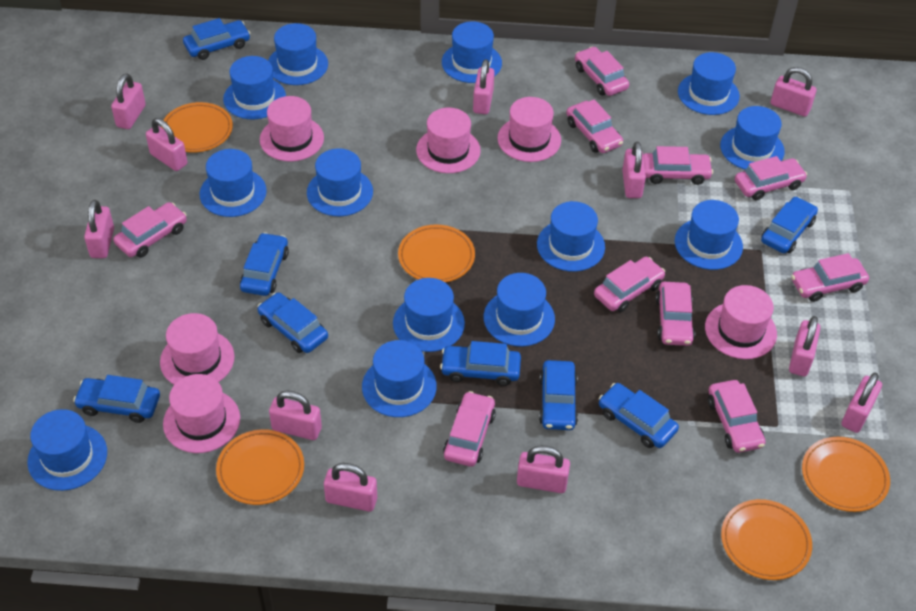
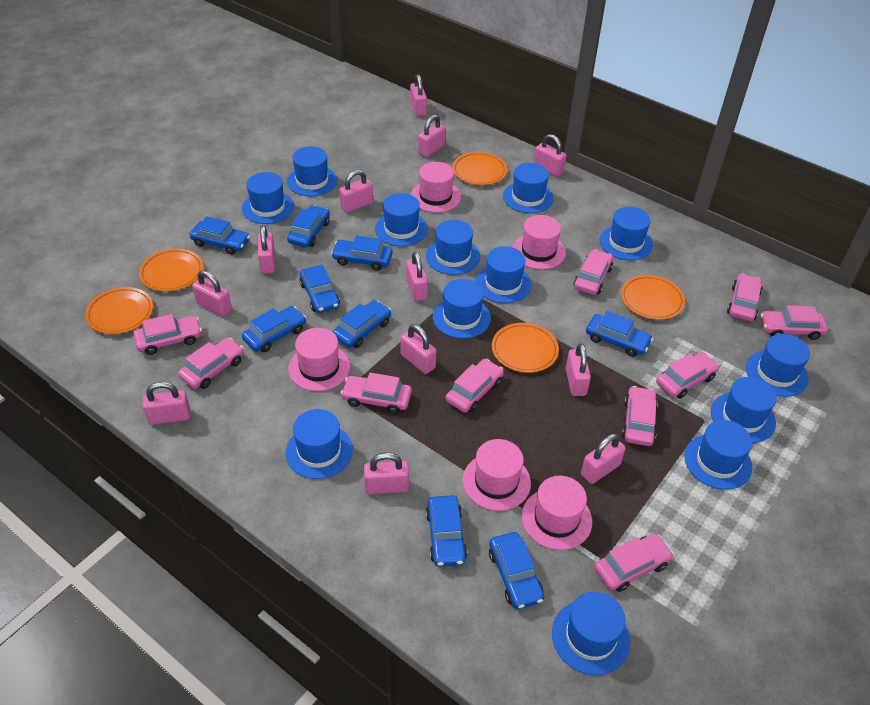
blue car: [73,375,160,423] [183,18,251,60] [240,232,289,296] [258,292,328,353] [440,341,521,386] [539,360,578,430] [599,383,679,448] [761,197,818,253] = 8 -> [190,216,250,255] [242,306,306,352] [287,205,330,247] [299,264,340,313] [331,235,393,271] [333,300,391,348] [426,495,467,567] [489,532,544,609] [586,311,653,357] = 9
pink hat: [160,313,235,385] [163,374,240,453] [260,96,324,162] [416,108,481,173] [497,97,561,162] [705,285,777,359] = 6 -> [288,328,350,391] [411,162,461,213] [462,439,531,511] [512,215,566,270] [522,476,592,550] = 5
pink padlock: [84,200,114,258] [111,73,146,129] [146,118,187,171] [269,391,322,440] [324,463,377,512] [473,59,495,114] [517,445,570,493] [622,142,646,198] [771,67,817,117] [789,316,820,376] [842,373,882,433] = 11 -> [142,382,190,425] [192,270,232,317] [258,225,275,274] [339,170,373,213] [364,452,409,494] [400,324,436,374] [406,252,428,301] [410,74,427,116] [418,115,446,157] [534,134,566,177] [566,343,591,396] [581,434,625,484] = 12

